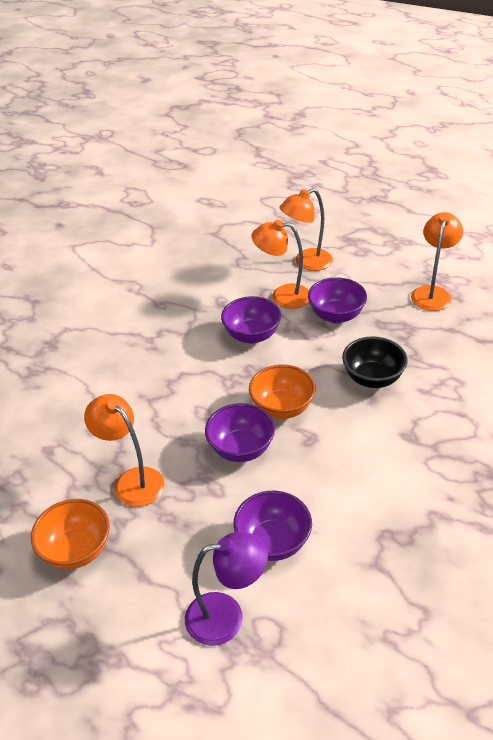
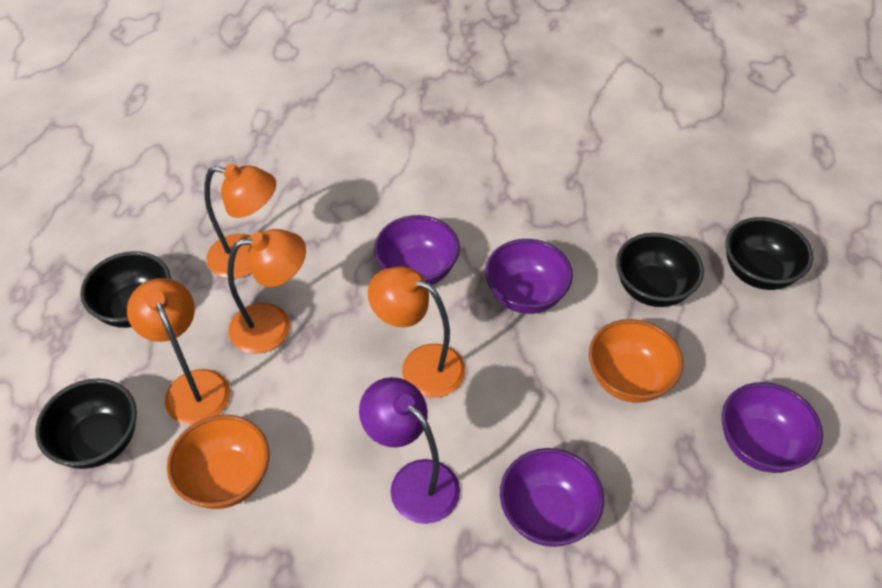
black bowl: [342,336,408,388] = 1 -> [35,378,137,469] [80,251,171,328] [616,233,704,307] [726,217,813,290] = 4

